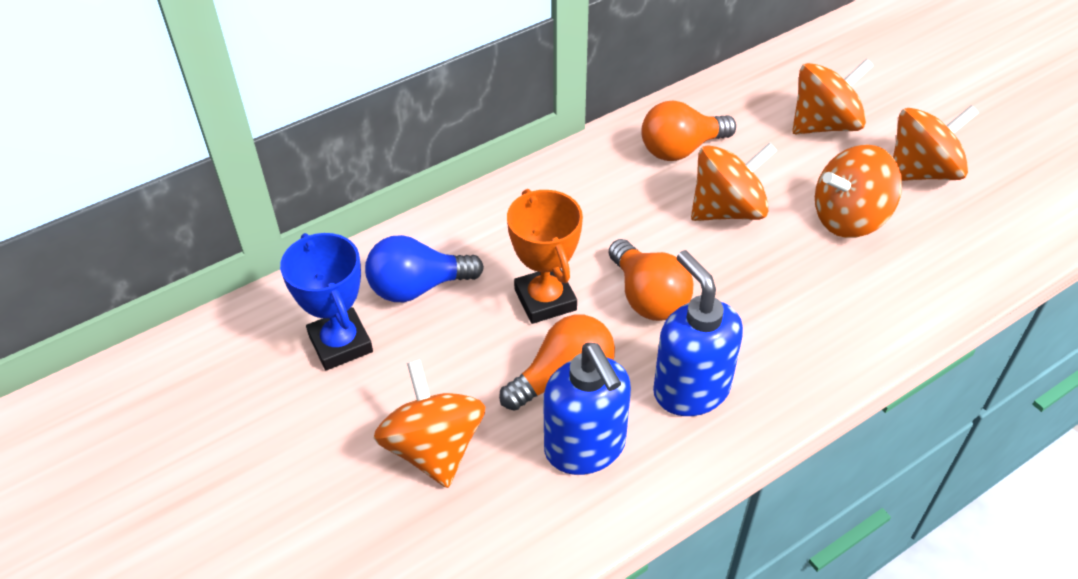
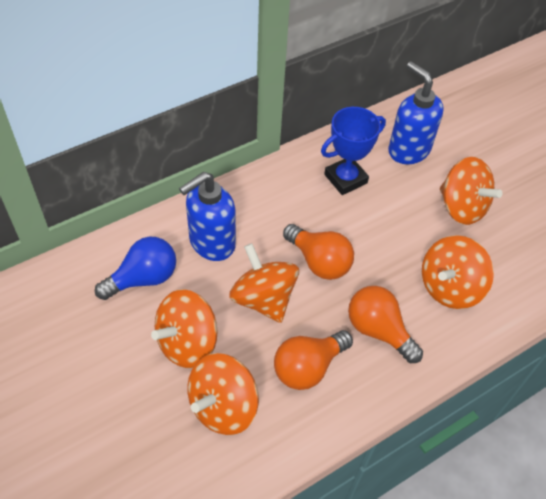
orange trophy: [507,189,583,324] = 1 -> none = 0

